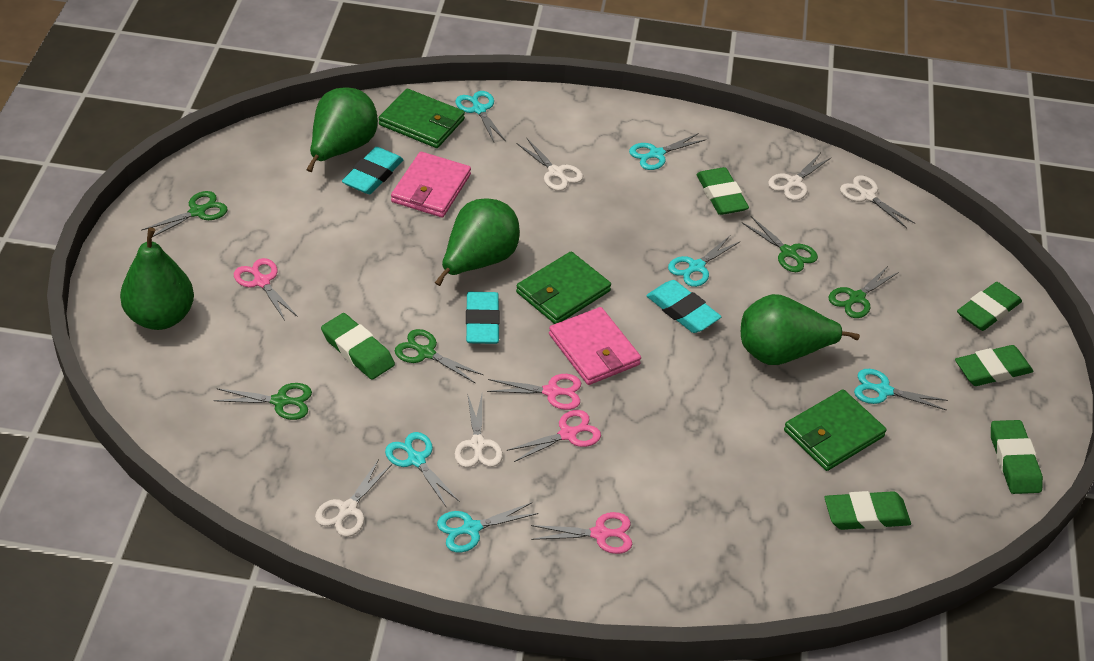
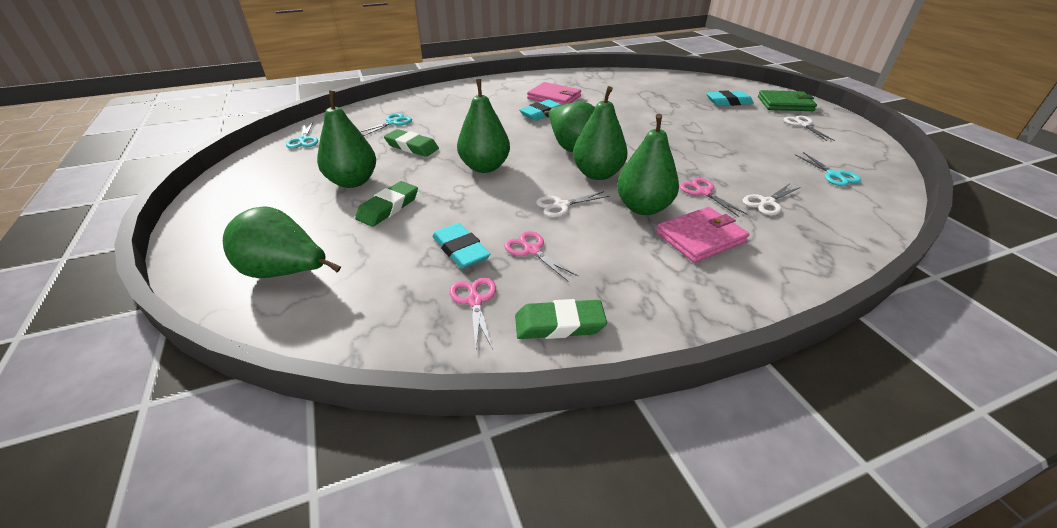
green eraser: [321,313,395,380] [696,167,749,215] [824,491,911,530] [955,345,1033,386] [957,282,1022,331] [991,420,1043,494] = 6 -> [355,181,418,227] [384,129,439,157] [515,299,607,339] = 3
green pear: [120,227,194,330] [306,87,378,172] [435,198,520,286] [741,294,860,365] = 4 -> [223,206,341,278] [317,90,376,188] [457,79,510,173] [544,102,595,152] [573,86,628,180] [617,114,679,215] = 6
green scissors: [141,191,228,237] [213,383,312,420] [395,329,483,384] [742,216,818,272] [829,266,899,318] = 5 -> none = 0
green wallet: [379,89,465,148] [516,252,611,324] [784,389,887,471] = 3 -> [758,90,817,111] = 1
pink scissors: [234,258,298,321] [487,374,581,410] [507,410,601,462] [531,512,632,554] = 4 -> [450,277,496,349] [504,231,578,281] [680,178,748,217] = 3
turquoise scissors: [385,432,460,508] [437,502,539,553] [455,91,506,142] [629,133,706,170] [668,236,741,287] [854,369,948,410] = 6 -> [286,122,318,149] [360,113,412,136] [795,152,861,186] = 3
white scissors: [315,459,392,537] [455,393,503,468] [516,138,583,191] [768,154,831,201] [840,175,915,228] = 5 -> [536,191,610,217] [743,184,801,215] [784,115,835,141] = 3

